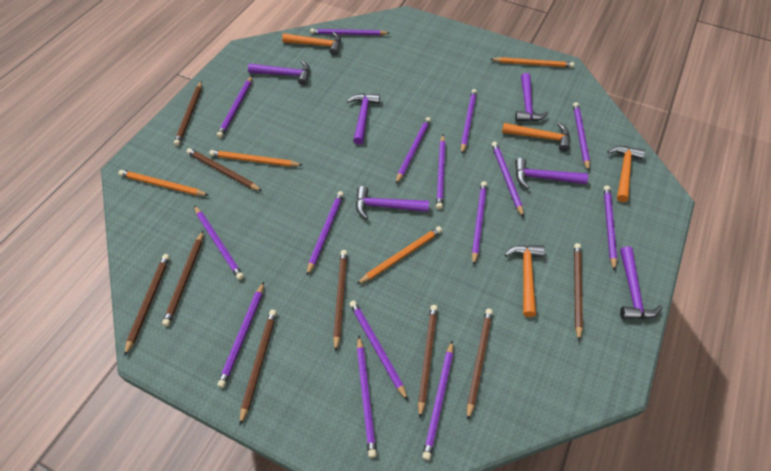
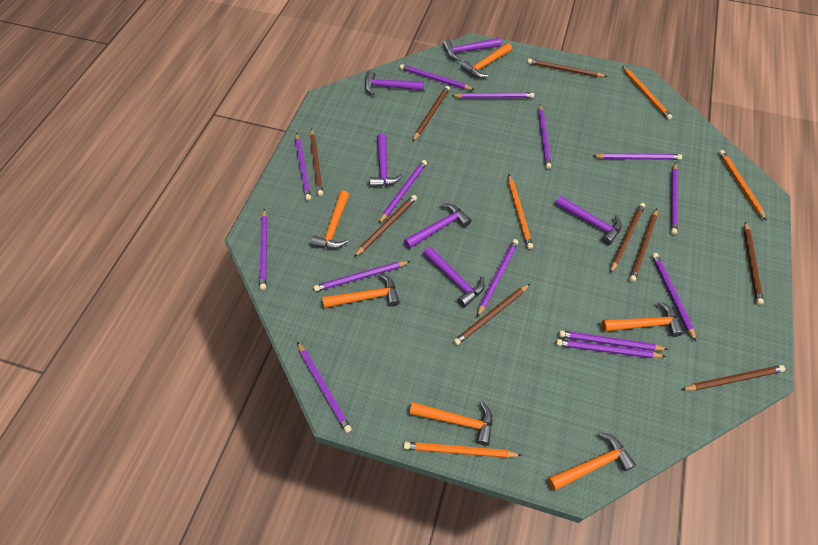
orange hammer: [282,32,341,55] [502,123,570,152] [504,245,545,317] [607,146,645,202] = 4 -> [311,190,349,249] [322,274,400,308] [410,402,492,445] [460,43,512,78] [548,432,636,491] [602,301,684,337] = 6
purple pencil: [194,206,244,280] [217,76,252,138] [217,282,264,388] [307,191,344,276] [310,28,389,35] [349,300,408,401] [357,336,377,458] [396,117,431,184] [422,340,453,460] [436,135,445,209] [461,89,477,154] [472,181,487,266] [492,141,524,218] [573,102,590,171] [604,186,617,271] = 15 -> [260,209,267,290] [295,133,311,201] [297,342,352,433] [314,261,411,292] [378,160,427,224] [400,64,475,90] [452,93,534,98] [477,239,518,317] [538,104,551,169] [556,339,666,358] [559,330,668,351] [593,153,682,160] [652,253,696,341] [671,163,678,235] = 14

